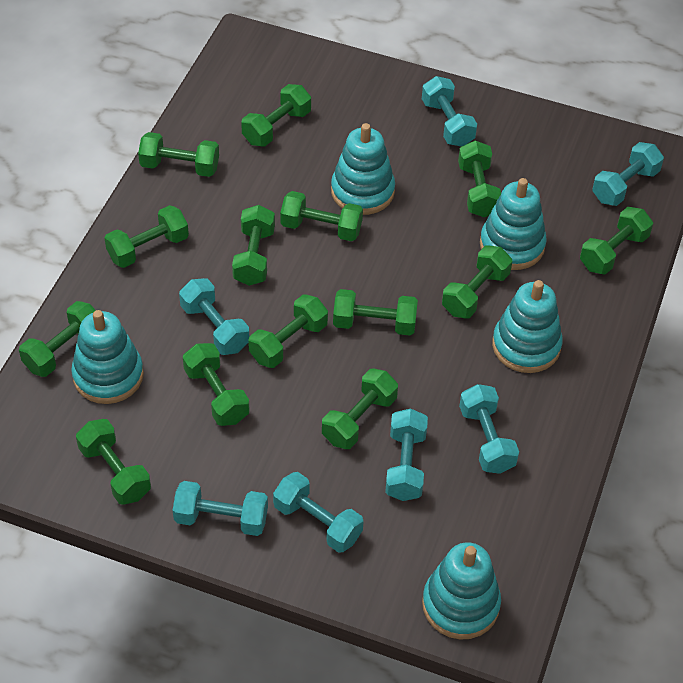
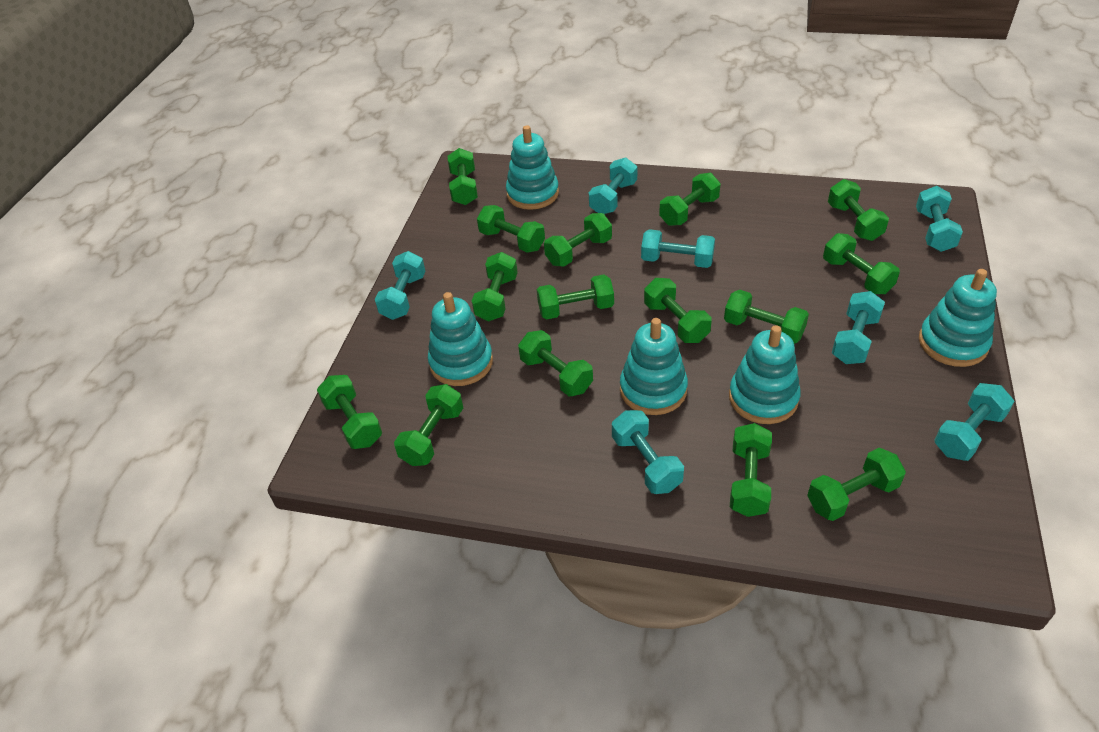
green dumbbell: [19,301,96,377] [76,419,151,505] [104,205,189,268] [138,132,219,177] [183,343,250,426] [232,205,275,286] [241,84,311,147] [248,294,328,368] [280,191,363,241] [322,369,398,449] [333,289,418,335] [442,246,512,318] [458,140,501,217] [580,207,653,275] = 14 -> [317,375,382,449] [394,384,463,466] [448,148,478,205] [472,252,518,322] [477,205,545,253] [518,330,593,396] [537,275,614,320] [544,213,612,267] [644,278,712,343] [659,173,721,226] [724,290,809,344] [730,423,772,517] [807,448,906,521] [823,233,900,294] [828,179,889,241] = 15

